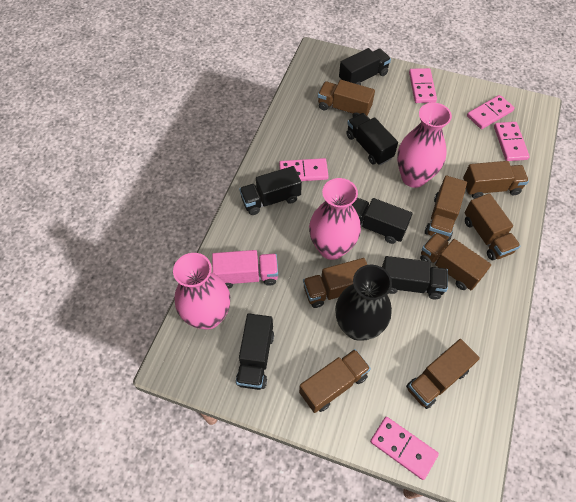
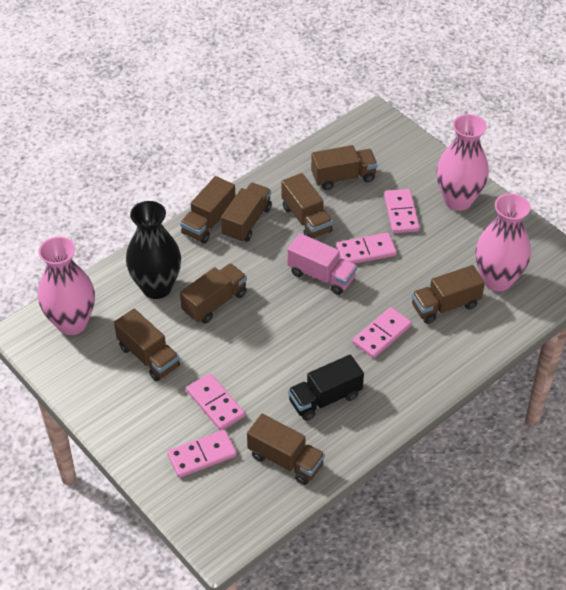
black truck: [236,313,274,390] [239,166,302,215] [339,48,391,85] [346,113,398,165] [352,198,412,244] [382,256,448,299] = 6 -> [288,355,364,421] = 1

